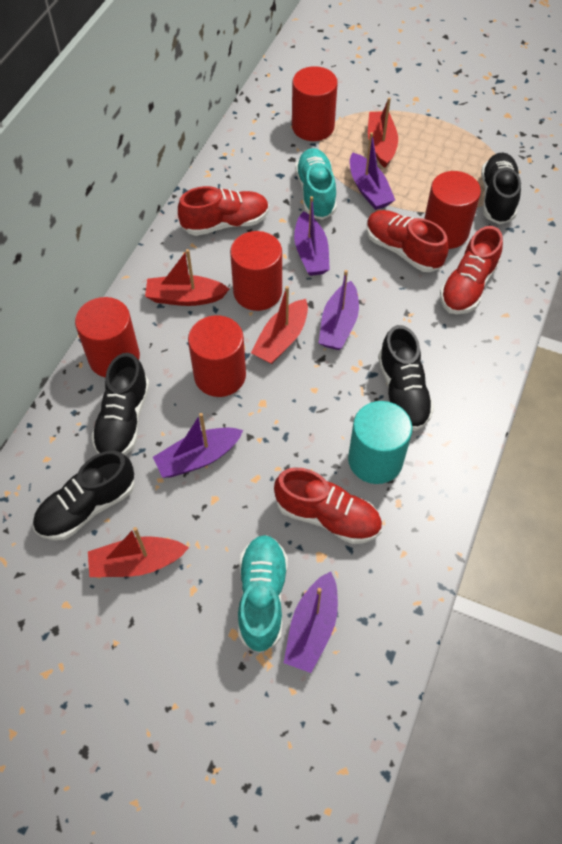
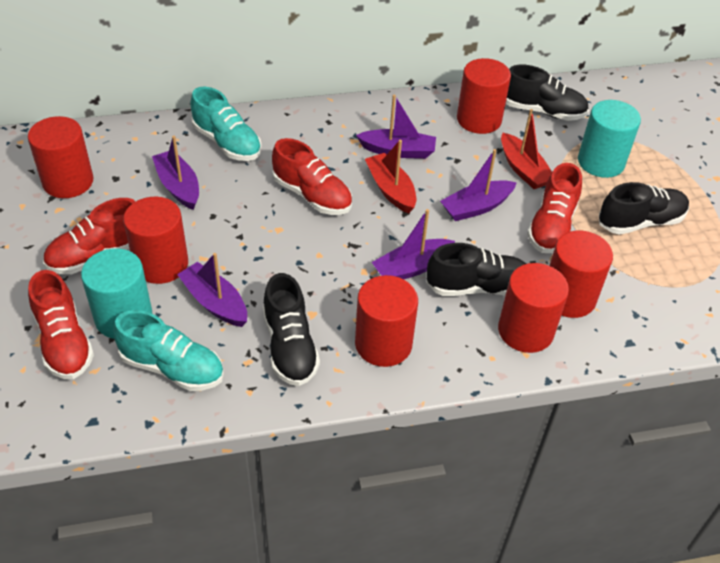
red boat: [88,527,189,577] [145,249,229,306] [251,286,308,364] [368,97,398,168] = 4 -> [365,140,416,214] [501,109,552,189] = 2
red cylinder: [75,297,140,378] [188,315,246,397] [230,231,282,311] [292,66,338,141] [424,171,481,249] = 5 -> [28,116,94,198] [123,197,188,284] [355,275,418,367] [457,58,511,134] [498,263,569,353] [549,230,613,318] = 6
turquoise cylinder: [348,401,412,484] = 1 -> [81,248,153,339] [578,100,641,178] = 2

